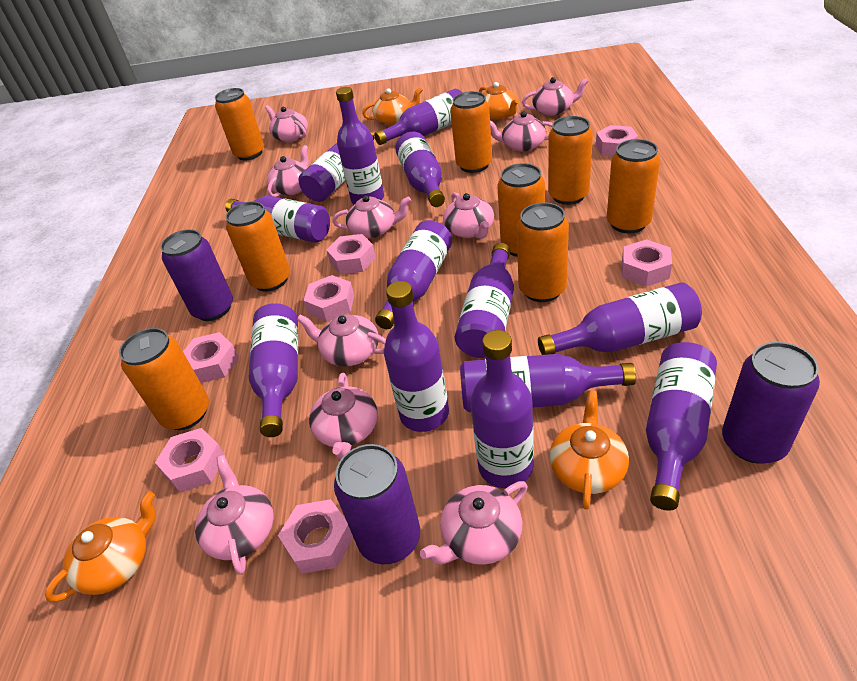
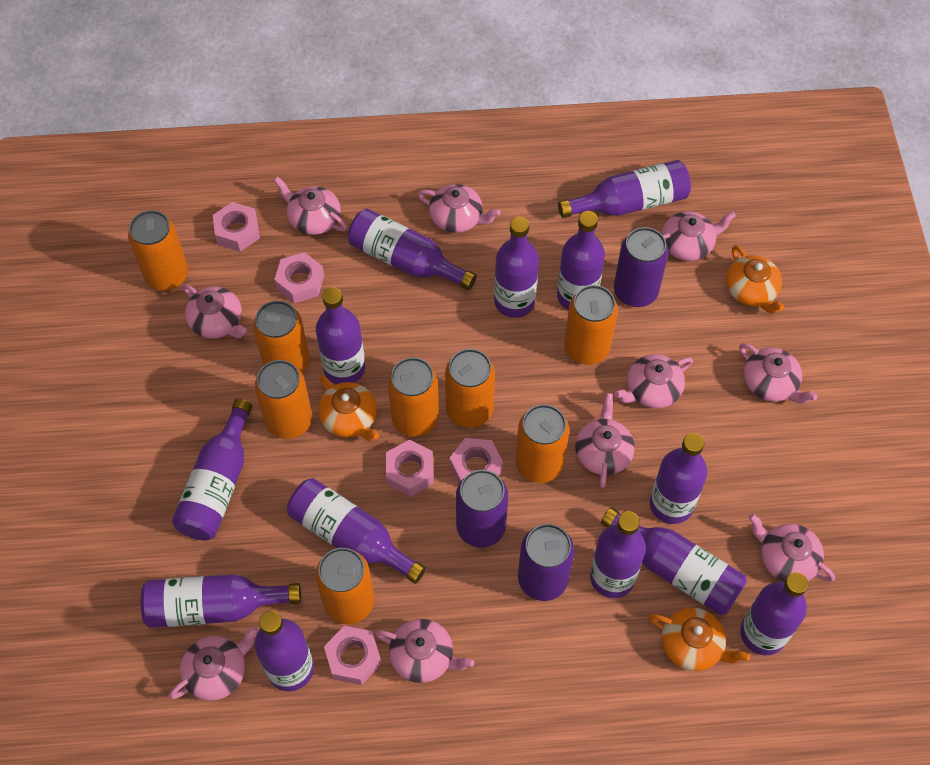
orange teapot: [45,492,156,602] [362,87,423,125] [479,82,519,120] [550,390,629,510] = 4 -> [318,376,379,441] [649,607,750,671] [726,245,785,314] = 3
pink nut: [155,428,226,492] [183,332,239,383] [278,499,353,574] [303,275,354,322] [327,234,376,274] [596,125,638,157] [622,239,672,287] = 7 -> [213,202,260,251] [274,252,324,303] [324,626,382,685] [386,440,434,497] [449,438,503,484] = 5

